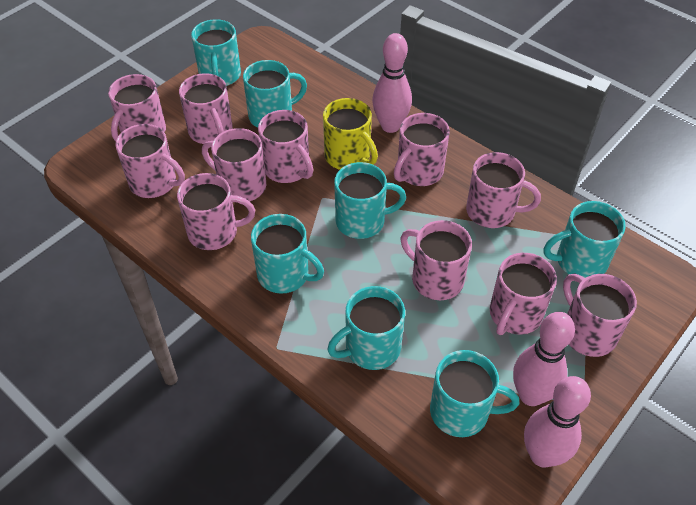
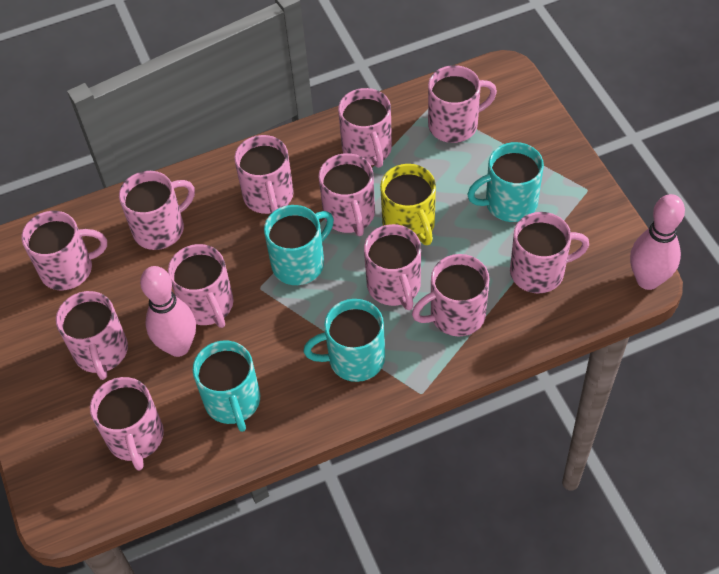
pink bowling pin: [372,33,412,133] [513,312,575,406] [524,376,591,468] = 3 -> [140,266,196,357] [630,194,685,290] = 2
pink mug: [108,74,166,142] [115,124,185,198] [177,173,255,250] [179,73,233,144] [202,128,266,201] [258,110,313,183] [394,113,450,186] [401,220,472,300] [466,152,541,228] [490,253,557,335] [563,274,637,357] = 11 -> [22,211,107,291] [56,291,128,380] [90,377,164,471] [119,171,195,250] [168,244,234,328] [234,135,294,214] [319,153,375,236] [338,88,392,168] [364,224,421,310] [412,254,490,336] [428,65,497,143] [510,212,589,294] = 12
turquoise mug: [191,19,241,86] [243,60,307,128] [251,214,324,294] [327,286,405,370] [334,162,406,239] [430,350,519,437] [544,201,626,278] = 7 -> [192,341,260,432] [264,205,334,285] [303,299,385,382] [467,142,544,222] = 4

